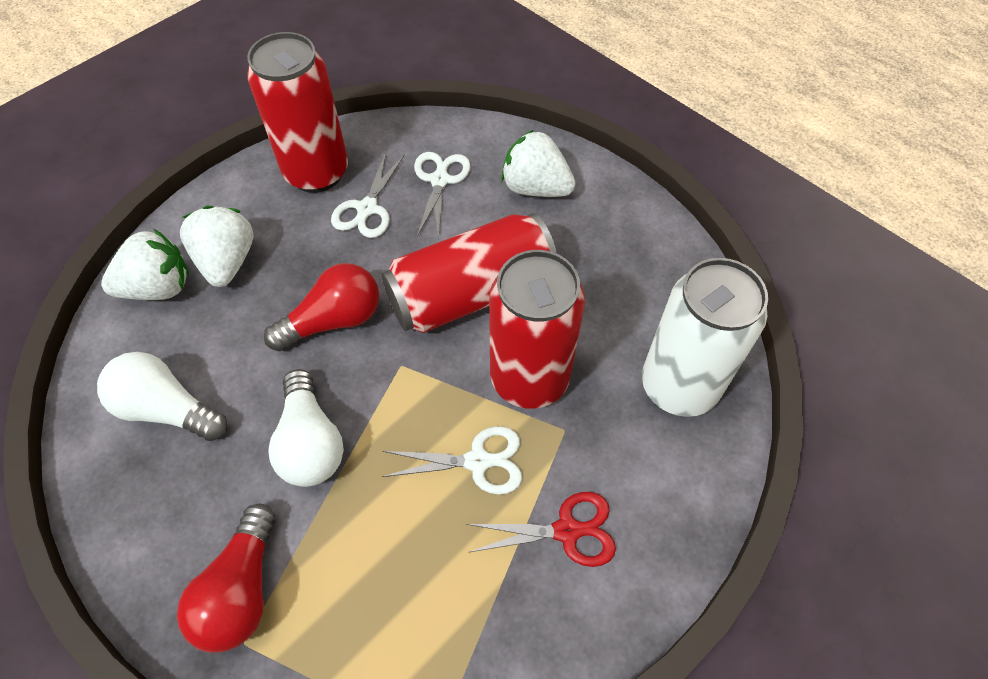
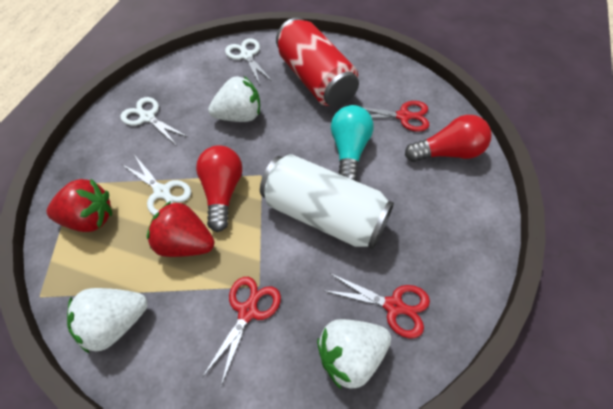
red can: [247,32,348,193] [382,213,557,333] [489,250,585,409] = 3 -> [276,18,359,107] = 1
red scissors: [466,492,616,567] = 1 -> [202,277,281,386] [325,273,430,338] [364,101,429,132] = 3
red strawberry: none = 0 -> [47,179,112,232] [147,200,215,257] = 2
turquoise light bulb: none = 0 -> [331,105,373,181] = 1
white light bulb: [97,352,227,441] [268,369,344,487] = 2 -> none = 0

